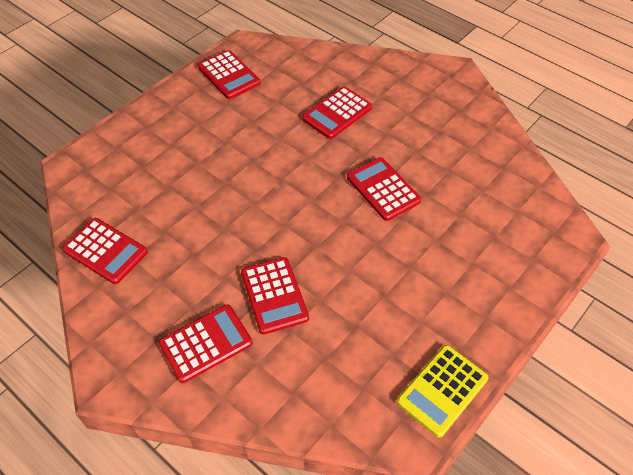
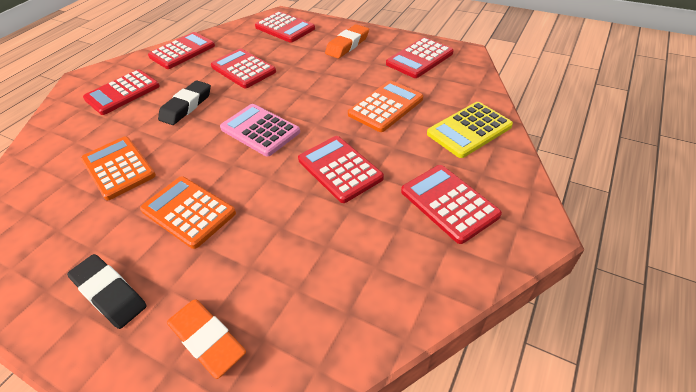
black eraser: none = 0 -> [67,254,147,329] [158,81,211,125] = 2
orange calculator: none = 0 -> [81,136,156,200] [140,176,236,249] [348,80,423,132] = 3
orange eraser: none = 0 -> [167,299,246,379] [325,24,369,58] = 2
pink calculator: none = 0 -> [220,104,300,157] = 1
red calculator: [62,218,148,284] [159,305,253,383] [198,50,261,99] [241,257,309,335] [302,87,372,139] [347,157,421,221] = 6 -> [83,69,160,115] [148,32,215,69] [211,48,276,88] [255,11,315,43] [298,136,384,203] [386,37,454,78] [401,165,502,244] = 7

